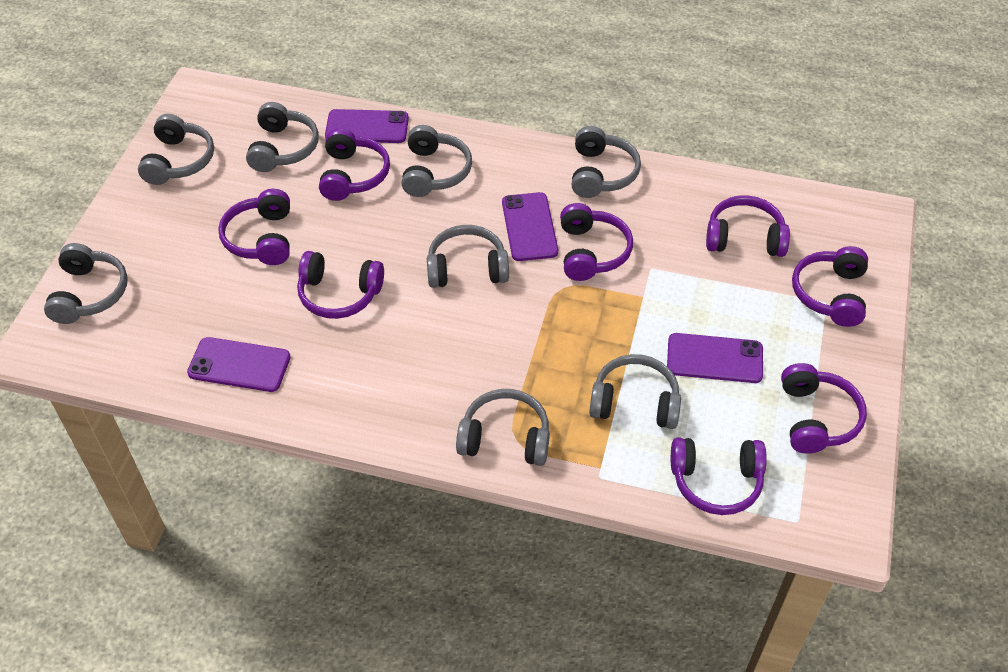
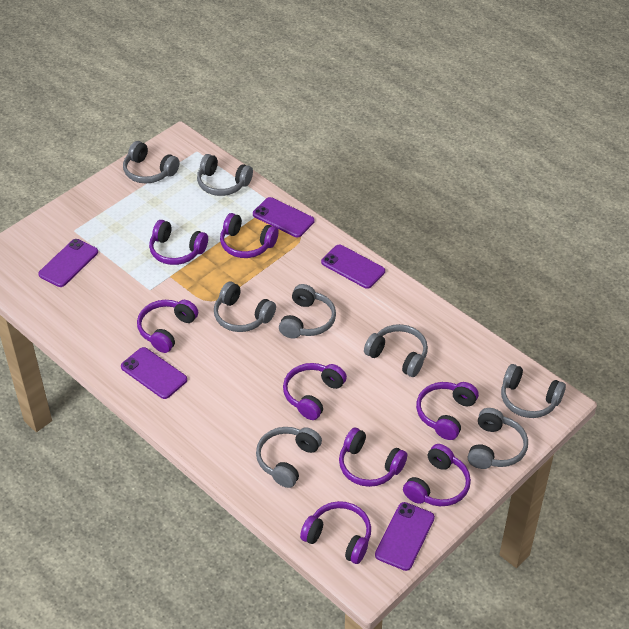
purple phone: [187,337,291,392] [325,109,409,143] [502,192,558,261] [667,333,763,383] = 4 -> [38,239,98,287] [121,347,187,399] [253,197,315,237] [321,245,385,289] [375,502,435,571] = 5

